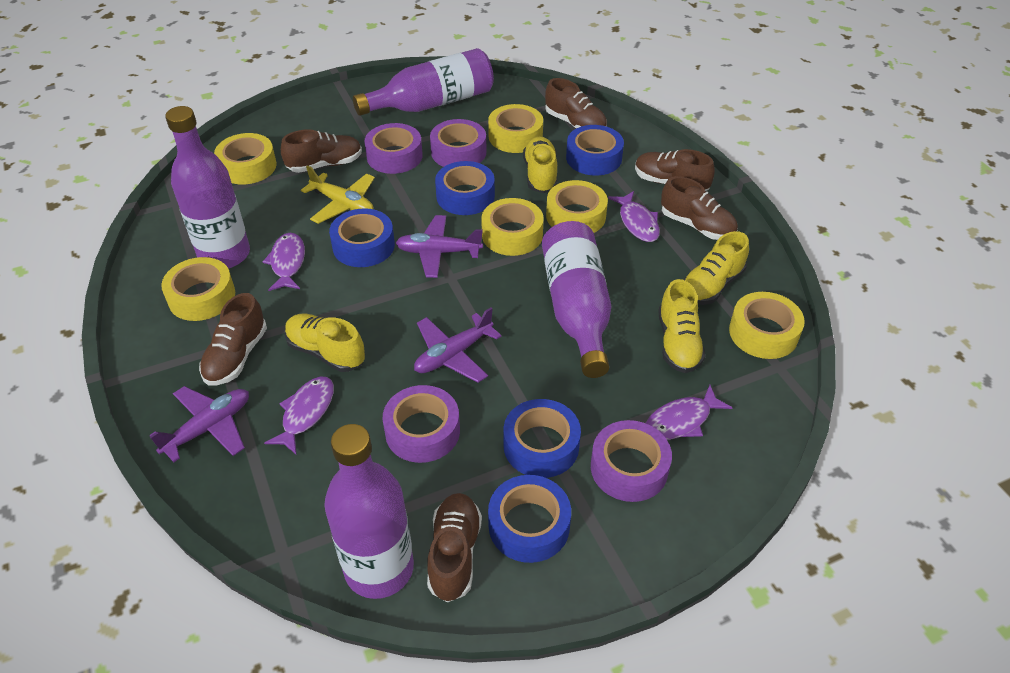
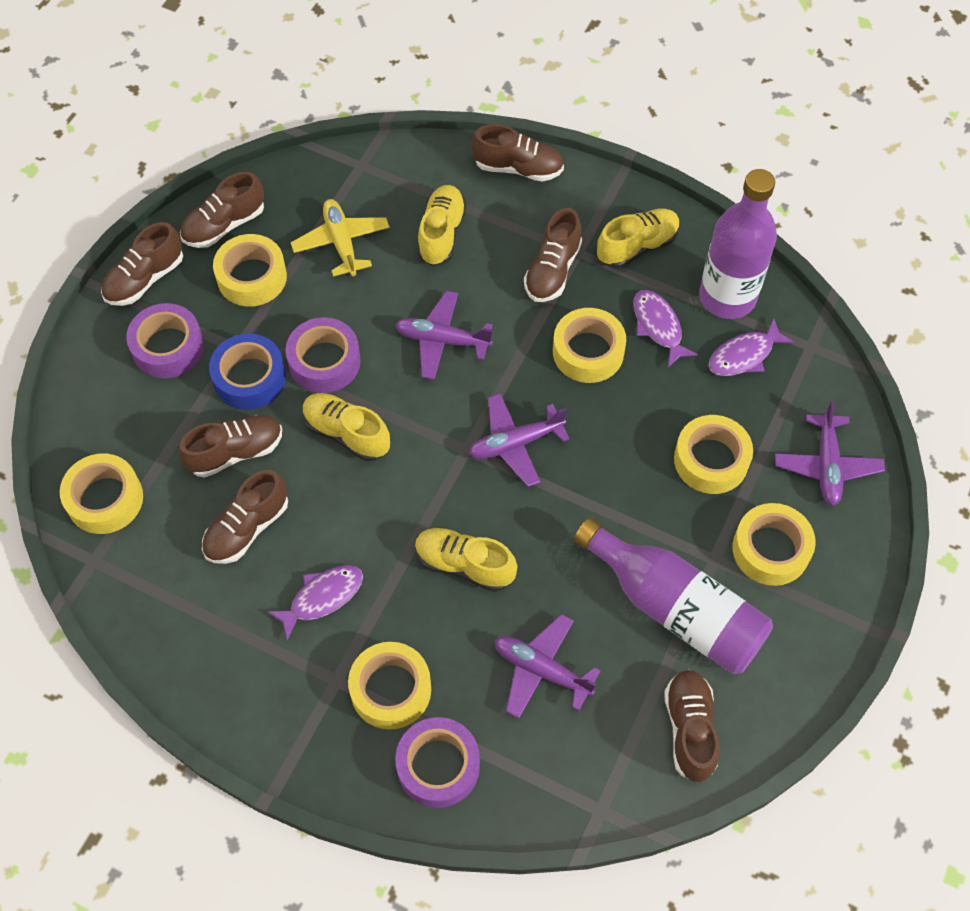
blue tape: [329,208,395,267] [435,161,495,215] [488,475,571,563] [504,399,581,478] [566,125,624,176] = 5 -> [209,333,286,410] = 1
brown shoe: [199,293,267,385] [281,129,362,173] [427,493,482,602] [545,78,607,128] [635,149,715,191] [661,176,738,240] = 6 -> [101,222,183,306] [178,415,282,477] [180,172,264,248] [202,470,288,564] [472,124,564,181] [524,208,582,302] [664,669,720,782] = 7
purple bottle: [165,106,250,269] [324,424,414,599] [353,48,494,116] [542,221,611,378] = 4 -> [574,518,773,674] [699,169,777,319] = 2
purple fish: [262,233,305,291] [264,377,334,454] [608,191,660,242] [646,385,733,440] = 4 -> [267,565,363,641] [634,290,698,367] [708,318,794,376] = 3
purple plane: [150,386,249,462] [396,215,483,278] [414,307,501,383] = 3 -> [395,291,493,380] [469,393,570,487] [495,614,601,719] [775,401,885,506] = 4
purple tape: [364,123,423,174] [382,385,460,463] [430,119,487,167] [591,420,672,502] = 4 -> [126,303,204,378] [286,317,361,393] [395,717,480,808] = 3

